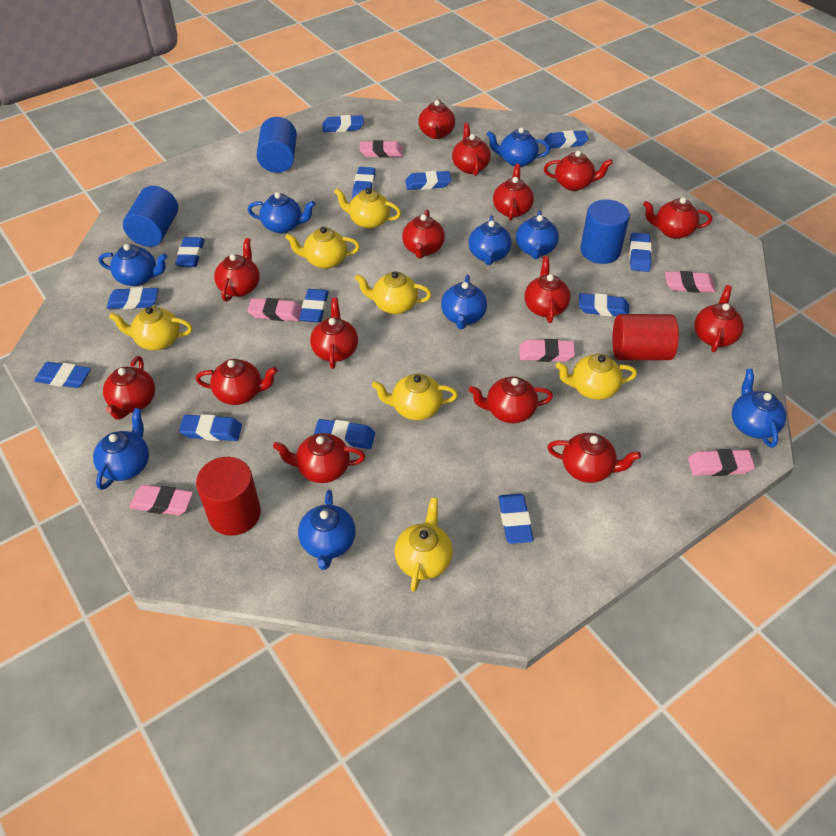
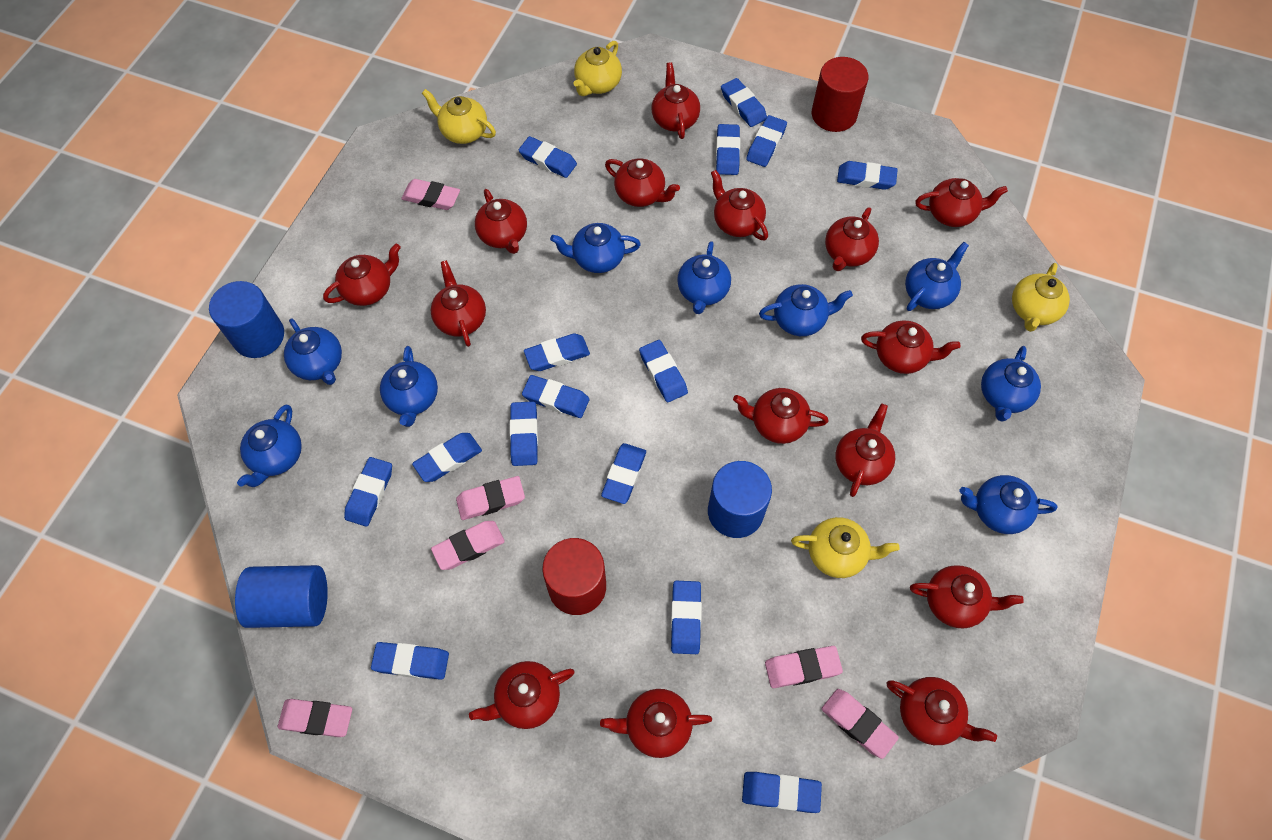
blue eraser: [34,362,91,388] [107,287,158,309] [175,237,205,267] [179,414,242,441] [299,289,329,322] [314,419,375,449] [322,115,364,132] [352,167,375,199] [405,171,451,190] [498,494,534,544] [543,130,589,148] [579,293,629,317] [629,233,652,272] = 13 -> [344,457,392,527] [371,642,449,680] [412,433,482,482] [510,402,538,466] [519,136,577,178] [522,375,589,418] [524,333,590,371] [601,443,646,504] [639,340,688,402] [671,581,702,654] [716,124,740,175] [721,78,767,127] [742,772,822,813] [746,115,787,167] [837,161,898,190] = 15
yellow teapot: [109,306,192,350] [285,227,360,269] [334,188,401,229] [355,271,432,314] [372,374,458,420] [394,497,453,592] [556,354,637,400] = 7 -> [422,89,496,144] [573,41,622,96] [791,517,900,578] [1012,263,1070,332] = 4

